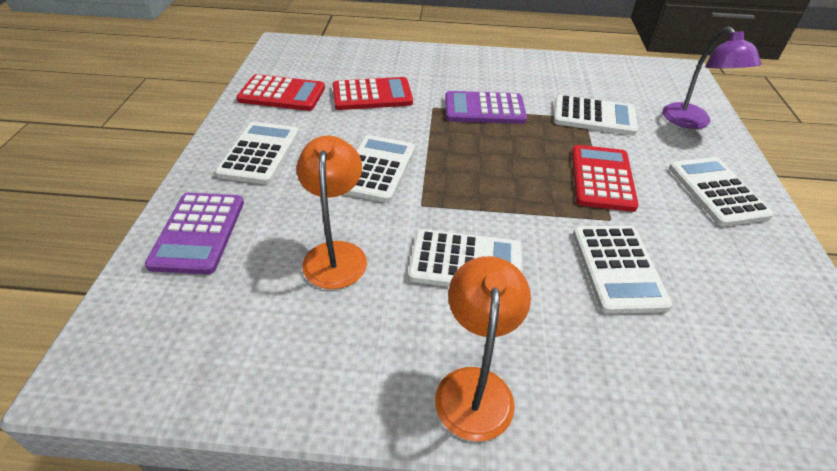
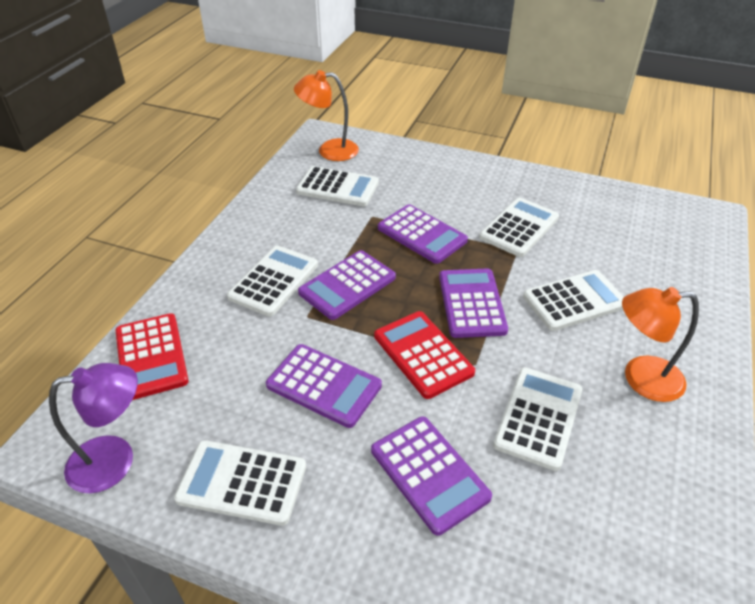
purple calculator: [145,193,244,274] [445,91,527,124] = 2 -> [266,344,382,428] [298,250,396,320] [371,416,492,536] [378,204,468,264] [439,268,508,338] = 5
red calculator: [236,74,325,111] [333,77,413,110] [572,145,639,212] = 3 -> [116,313,189,400] [374,311,475,399] = 2

